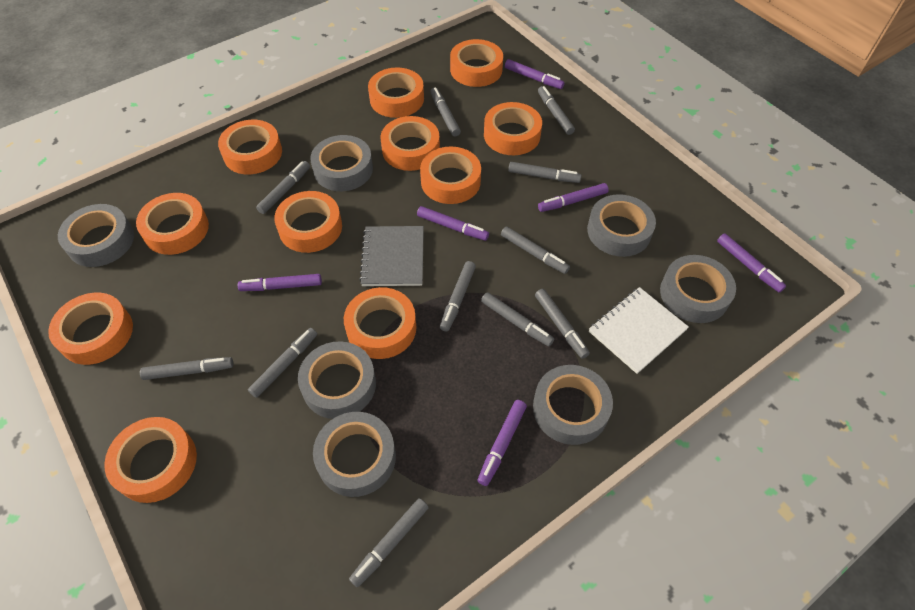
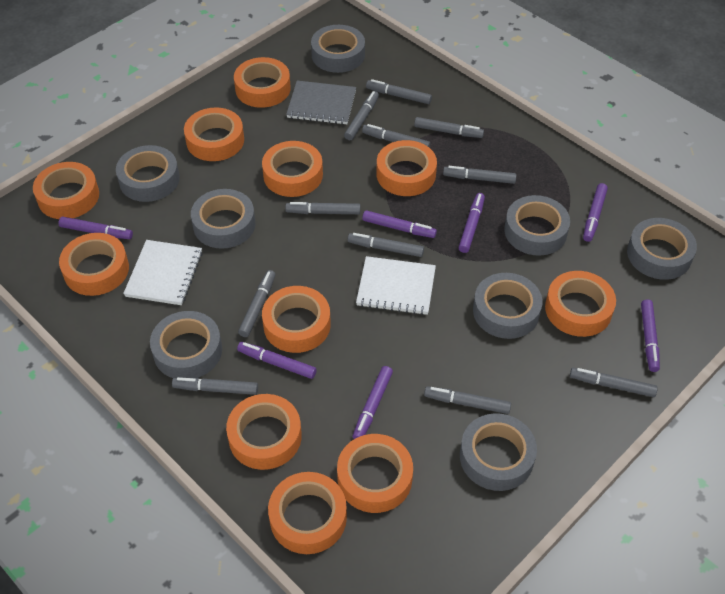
grey tape: [58,204,134,267] [298,341,376,419] [310,135,373,191] [313,412,396,497] [533,365,613,445] [587,194,656,257] [660,255,736,323] = 7 -> [116,145,180,202] [150,311,222,378] [191,189,256,249] [311,25,365,73] [460,413,537,491] [473,273,542,339] [504,195,570,256] [627,218,697,280] = 8
purple marker: [238,274,322,291] [417,206,489,241] [477,400,527,486] [505,59,565,89] [538,183,609,212] [717,233,786,292] = 6 -> [59,217,133,239] [237,342,317,379] [353,366,393,439] [362,210,437,238] [458,193,485,253] [583,183,608,242] [641,300,660,372] = 7
white notebook: [589,287,689,374] = 1 -> [123,240,202,305] [356,256,436,315] = 2

